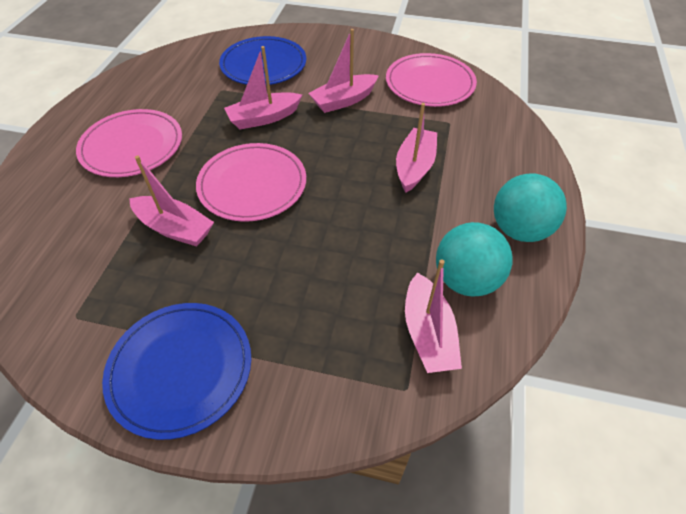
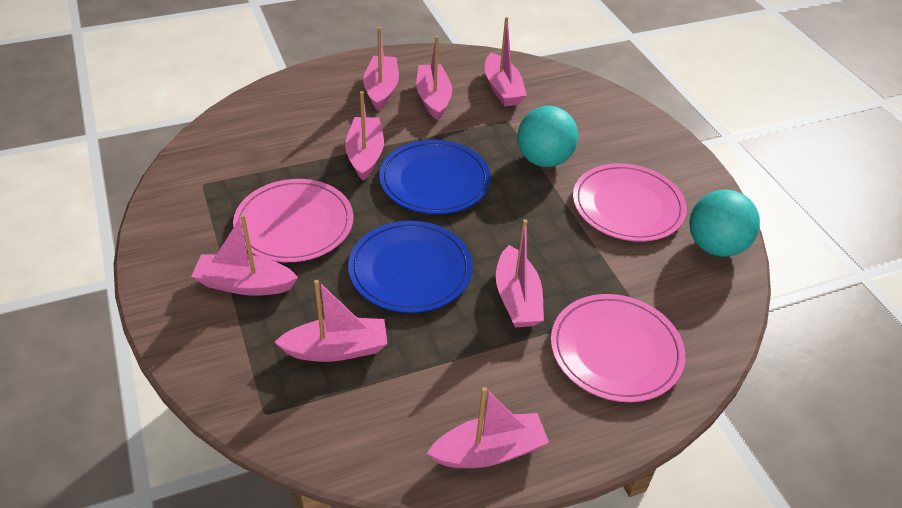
pink boat: [129,156,214,247] [224,46,302,129] [309,29,379,113] [396,103,437,193] [405,260,462,373] = 5 -> [191,214,298,296] [274,280,387,362] [345,91,384,181] [363,27,399,111] [416,36,452,120] [427,387,549,468] [485,17,527,106] [496,219,544,328] = 8

